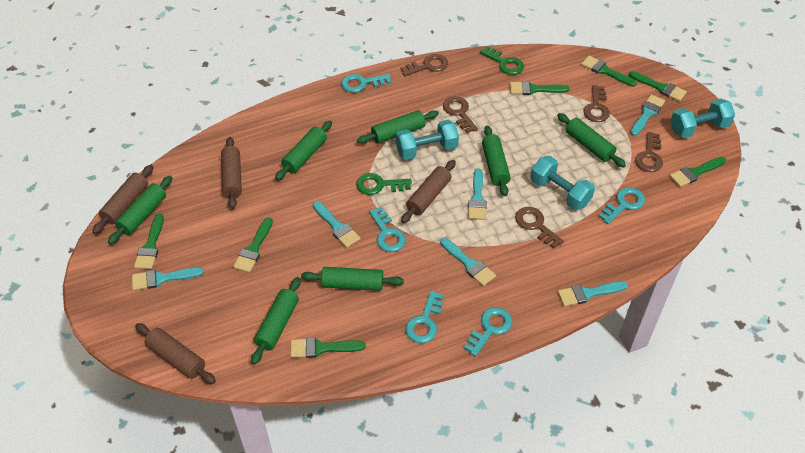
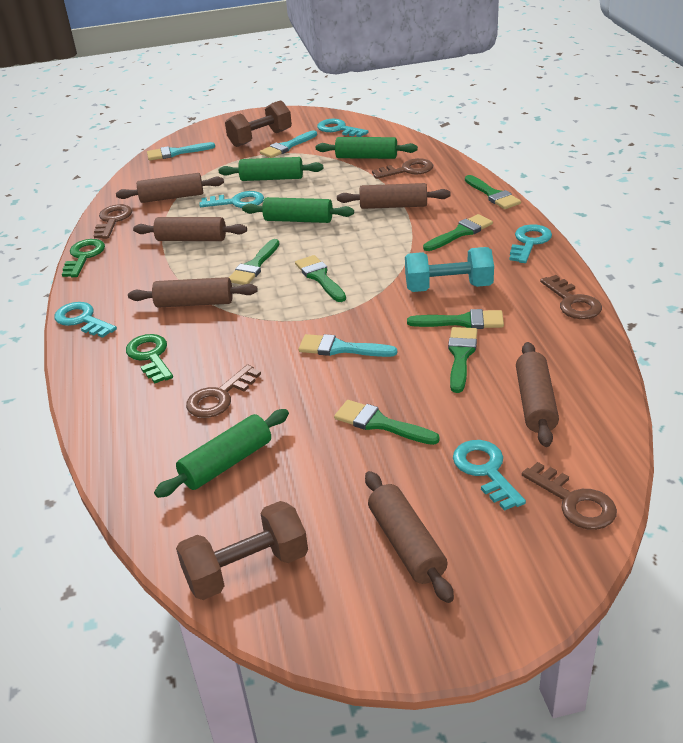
brown dumbbell: none = 0 -> [176,501,308,600] [225,100,292,147] = 2
brown rolling pin: [92,165,153,234] [135,323,216,384] [221,137,242,209] [401,160,456,223] = 4 -> [116,173,224,203] [128,277,258,308] [133,217,247,241] [337,183,450,209] [365,471,454,603] [516,342,559,447] = 6
green rolling pin: [108,176,172,244] [251,277,301,365] [275,121,332,180] [301,267,404,291] [357,110,439,144] [482,126,511,196] [557,113,626,168] = 7 -> [154,409,289,498] [219,157,323,181] [242,197,354,223] [316,137,418,159] = 4
turquoise brush: [132,267,204,290] [312,201,361,248] [440,238,496,286] [468,168,487,220] [558,281,628,307] [630,94,665,136] = 6 -> [147,142,215,161] [260,130,317,158] [299,334,397,357] = 3
turquoise dumbbell: [396,120,459,160] [530,156,595,210] [670,98,735,138] = 3 -> [405,247,494,292] = 1

